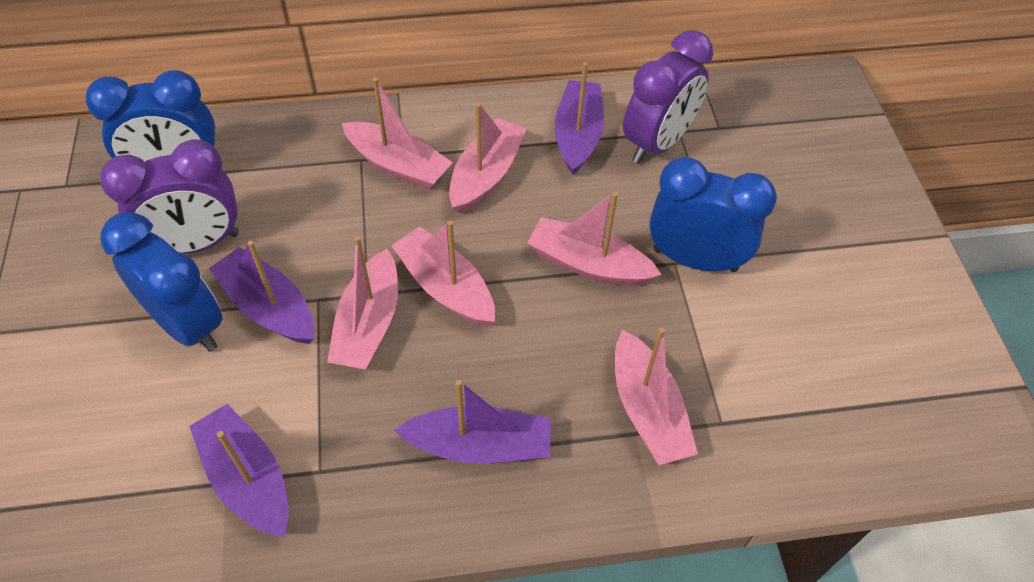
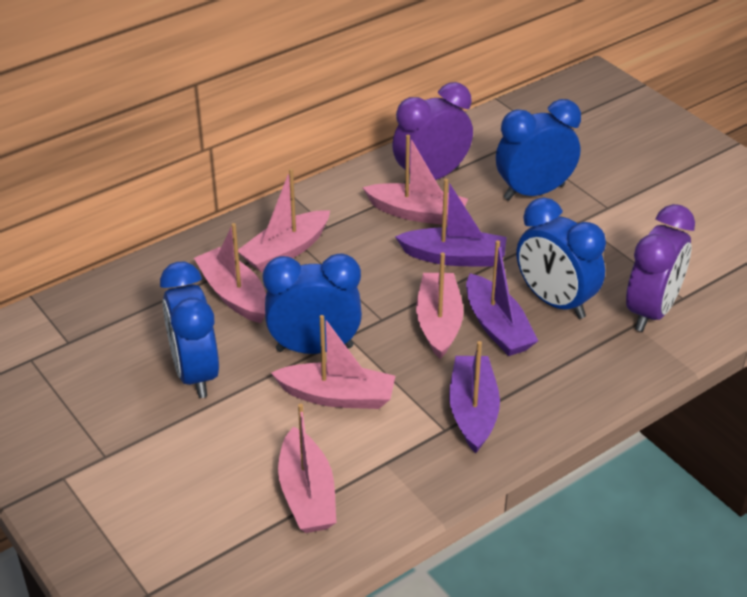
blue clock: [86,70,215,162] [100,212,223,352] [649,157,777,272] = 3 -> [160,262,219,398] [263,253,362,354] [496,99,581,200] [517,197,606,319] = 4
purple boat: [189,404,289,537] [209,241,314,344] [395,380,551,463] [555,62,604,175] = 4 -> [395,179,507,267] [449,341,500,453] [466,240,538,356] = 3

